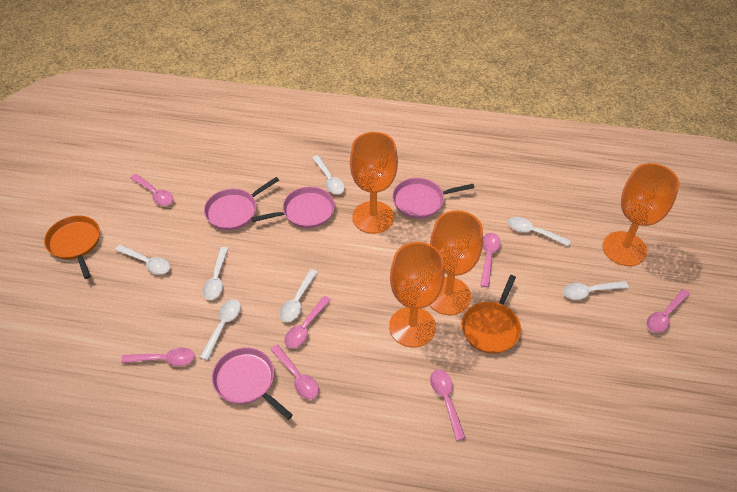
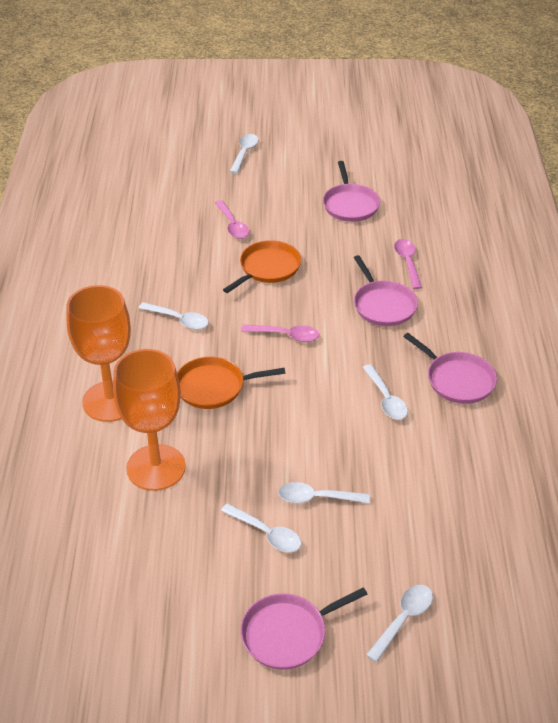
orange goblet: [350,132,398,234] [389,242,445,348] [429,210,483,315] [603,163,679,266] = 4 -> [66,285,131,422] [113,349,186,491] = 2
pink spoon: [121,347,195,366] [130,174,174,206] [270,345,319,399] [284,296,331,348] [430,370,466,441] [480,233,500,287] [647,289,690,333] = 7 -> [215,200,249,239] [241,325,320,342] [394,239,422,289] = 3
white spoon: [115,244,170,274] [200,299,241,360] [202,247,229,300] [279,269,318,322] [312,155,345,194] [508,217,571,246] [563,281,629,300] = 7 -> [139,302,209,330] [221,503,301,552] [230,134,258,174] [278,482,370,504] [363,364,408,420] [366,585,433,662] = 6

